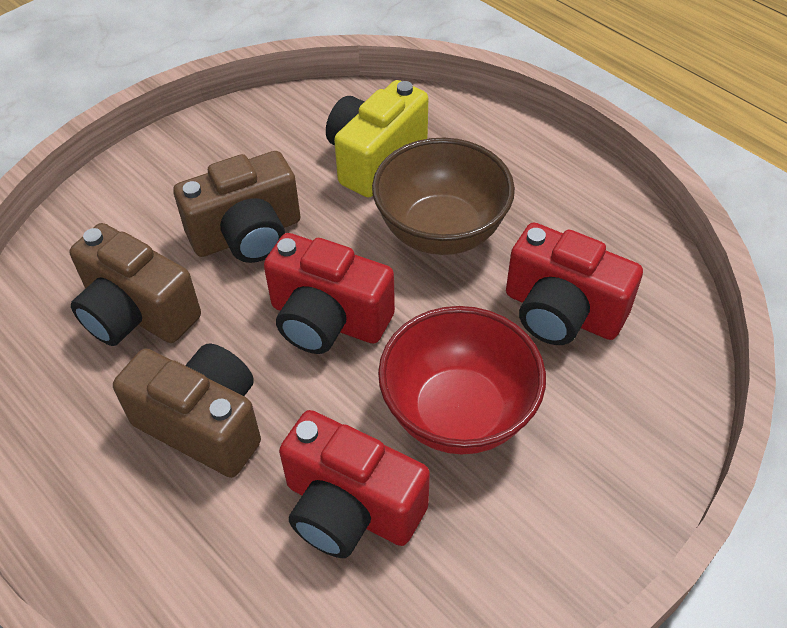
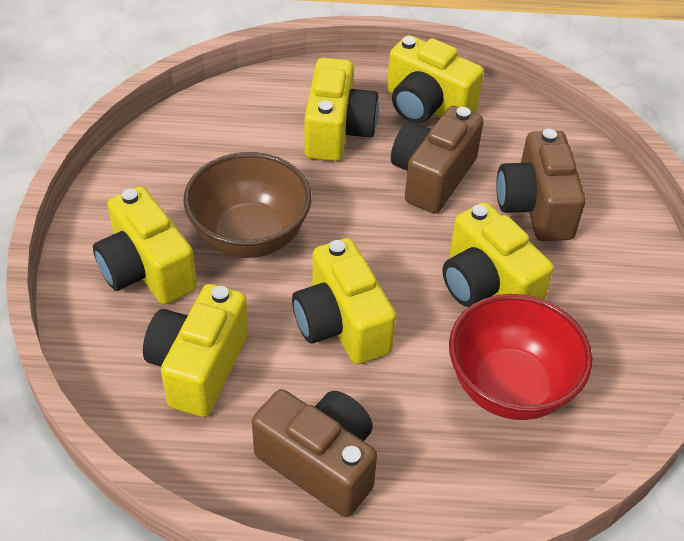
red camera: [264,233,395,354] [279,410,430,558] [506,222,643,345] = 3 -> none = 0
yellow camera: [326,80,428,197] = 1 -> [93,186,197,305] [143,284,249,417] [292,238,396,364] [305,58,379,161] [387,35,484,124] [443,202,553,307] = 6

